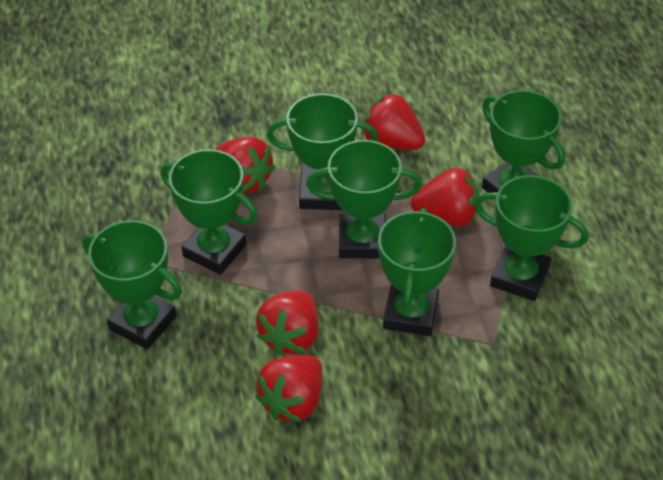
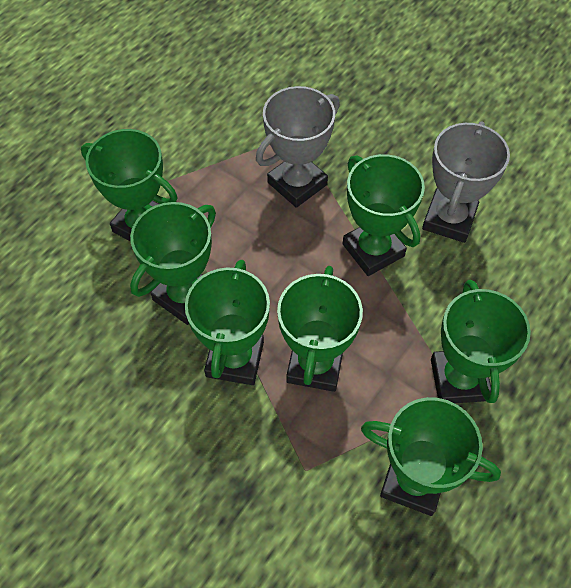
grey trophy: none = 0 -> [256,86,340,208] [422,121,510,243] = 2
red strawberry: [215,137,275,193] [255,355,322,422] [256,290,318,356] [361,93,425,150] [411,168,480,227] = 5 -> none = 0

